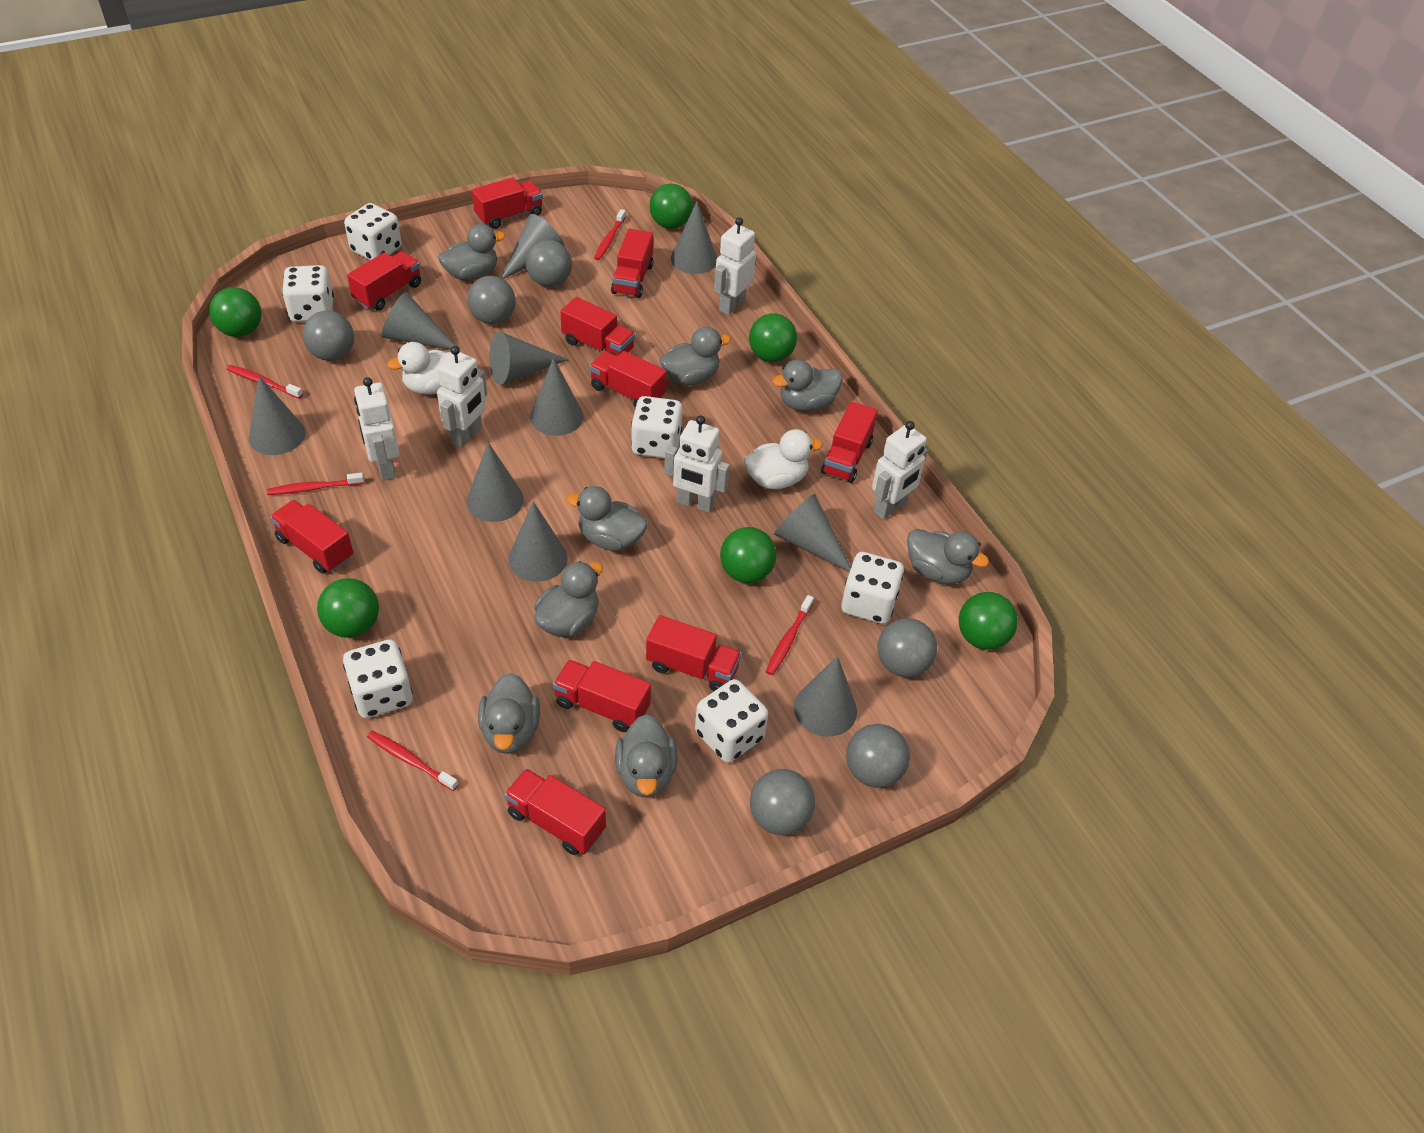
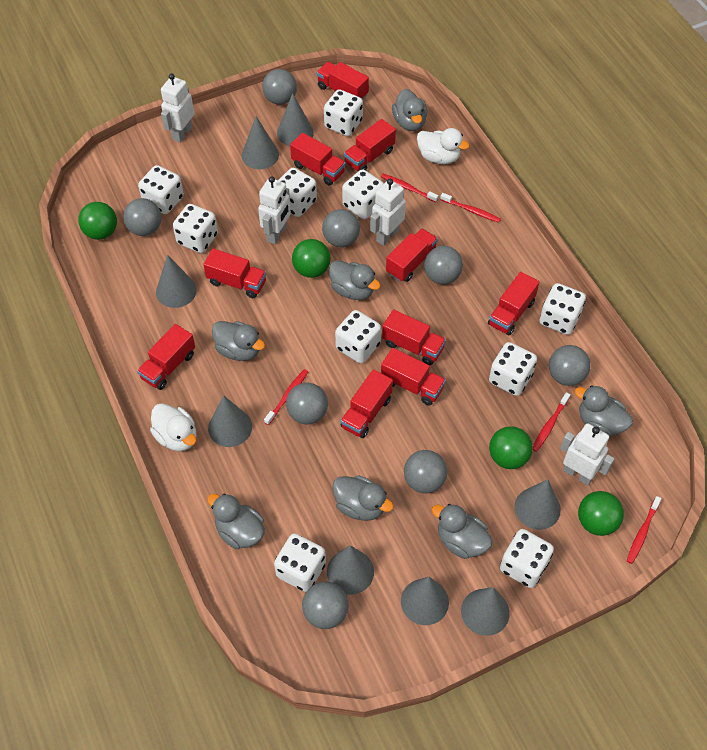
green ball: [209,287,262,337] [317,578,379,638] [649,184,693,229] [720,527,777,583] [749,314,797,362] [959,592,1018,650] = 6 -> [78,202,117,240] [292,239,331,278] [489,426,533,469] [578,491,624,536] = 4
grey ball: [303,311,354,361] [467,276,516,324] [526,240,572,287] [750,769,815,835] [846,724,910,788] [878,618,937,677] = 6 -> [123,198,161,236] [262,69,297,105] [286,383,328,424] [302,582,349,629] [322,209,360,247] [404,450,447,493] [424,246,463,284] [549,345,591,386] = 8
grey cone: [249,376,305,455] [382,292,461,352] [467,442,524,522] [489,332,569,385] [501,214,565,279] [508,501,568,582] [530,358,584,436] [671,202,717,274] [774,494,851,572] [794,656,857,737] = 10 -> [156,255,197,308] [208,395,252,447] [242,116,279,169] [277,93,314,146] [327,545,374,595] [401,577,449,625] [461,587,510,636] [515,479,561,530] = 8
grey duck: [438,224,505,281] [478,673,540,754] [534,561,603,637] [566,486,648,551] [615,714,678,798] [660,327,731,386] [772,359,843,411] [907,529,989,584] = 8 -> [207,494,265,549] [212,321,265,361] [329,260,381,300] [332,475,394,521] [392,89,427,131] [431,504,493,559] [575,385,633,436] = 7
white dice: [282,265,334,322] [343,639,413,718] [344,203,402,260] [631,396,682,458] [695,679,768,763] [841,552,904,624] = 6 -> [138,165,184,214] [173,204,218,253] [274,533,326,592] [278,168,317,217] [324,89,363,136] [335,310,381,363] [342,169,384,219] [489,342,537,396] [500,529,554,588] [540,283,586,335] = 10
white robot: [354,377,400,480] [437,346,487,448] [664,415,730,513] [714,217,756,315] [872,421,928,520] = 5 -> [161,74,194,143] [258,176,291,244] [370,179,406,246] [560,423,615,485] = 4

